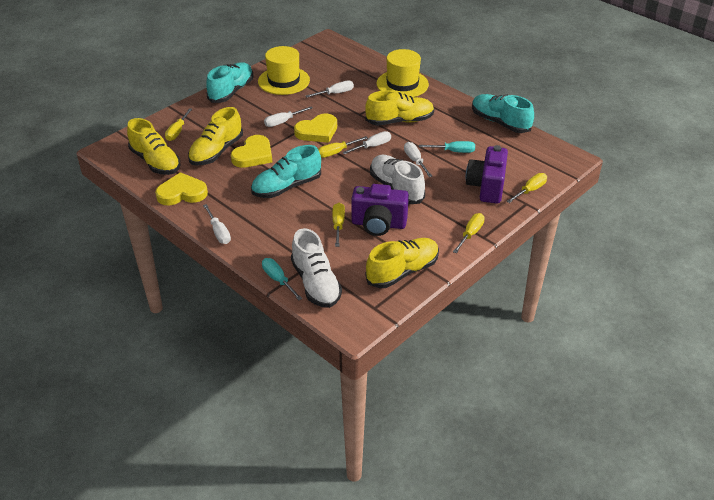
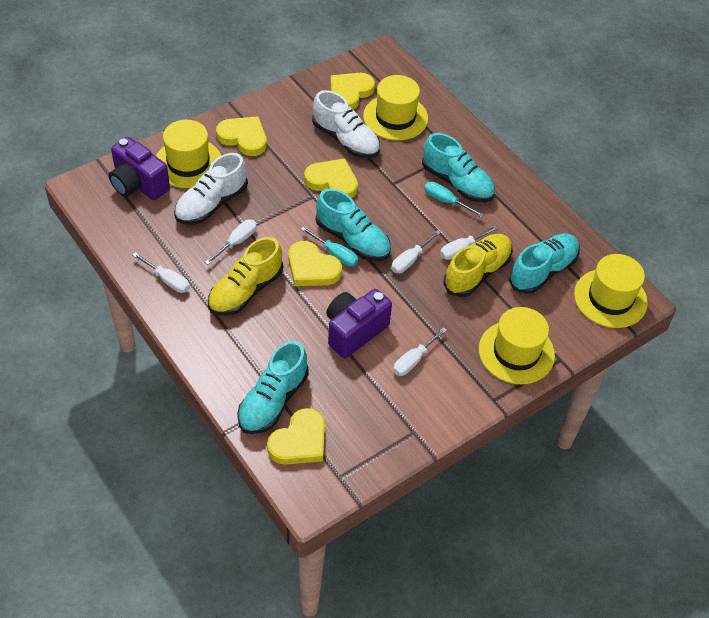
turquoise shoe: [206,62,253,103] [251,145,321,198] [472,94,534,133] = 3 -> [237,341,309,434] [316,188,391,261] [422,133,495,202] [509,233,580,294] = 4
yellow hat: [258,46,310,95] [377,49,429,97] = 2 -> [156,120,222,188] [363,75,428,141] [479,307,555,384] [574,254,648,328] = 4
yellow heart: [155,172,208,205] [231,135,272,168] [294,114,337,143] = 3 -> [216,116,267,156] [267,408,325,465] [288,241,342,286] [304,158,358,198] [331,73,375,109] = 5
yellow screwdriver: [165,108,192,141] [318,136,368,158] [332,203,345,247] [453,213,485,254] [506,173,547,203] = 5 -> none = 0
yellow shoe: [127,118,180,175] [188,107,243,166] [365,90,434,126] [365,238,439,288] = 4 -> [208,237,283,316] [443,234,513,297] = 2

